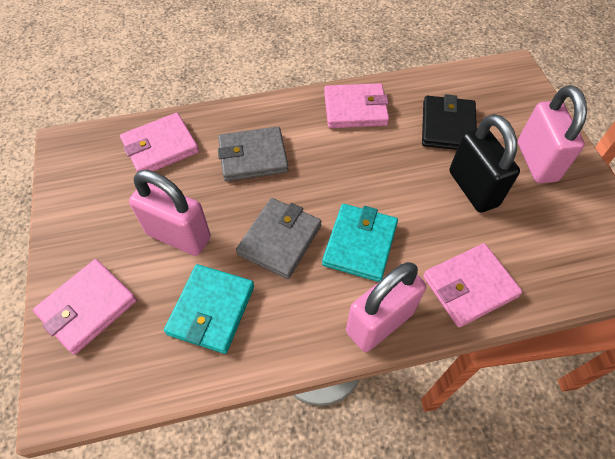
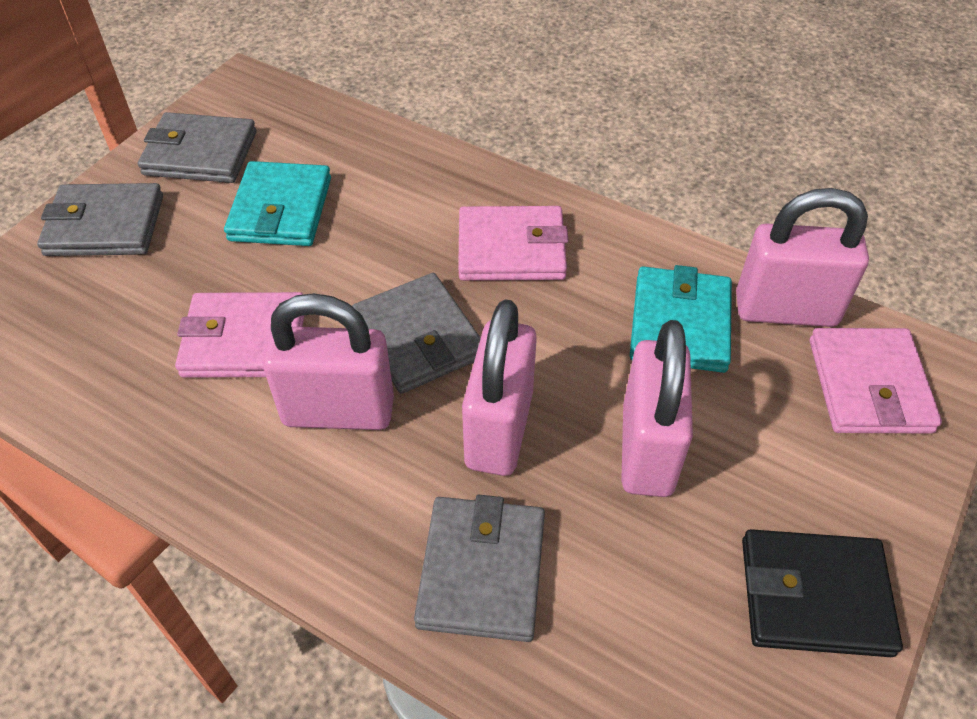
black padlock: [449,114,520,213] = 1 -> none = 0
grey wallet: [218,126,288,181] [236,198,322,279] = 2 -> [37,183,163,256] [138,112,256,183] [352,273,481,394] [414,495,545,642] = 4
pink padlock: [129,170,211,256] [346,262,426,352] [518,85,587,184] = 3 -> [263,293,394,430] [462,299,537,476] [621,320,693,497] [736,188,869,327] = 4
pink wallet: [33,259,137,355] [120,113,199,172] [324,83,389,128] [423,243,523,327] = 4 -> [175,292,304,378] [458,206,569,281] [810,328,942,434] = 3

